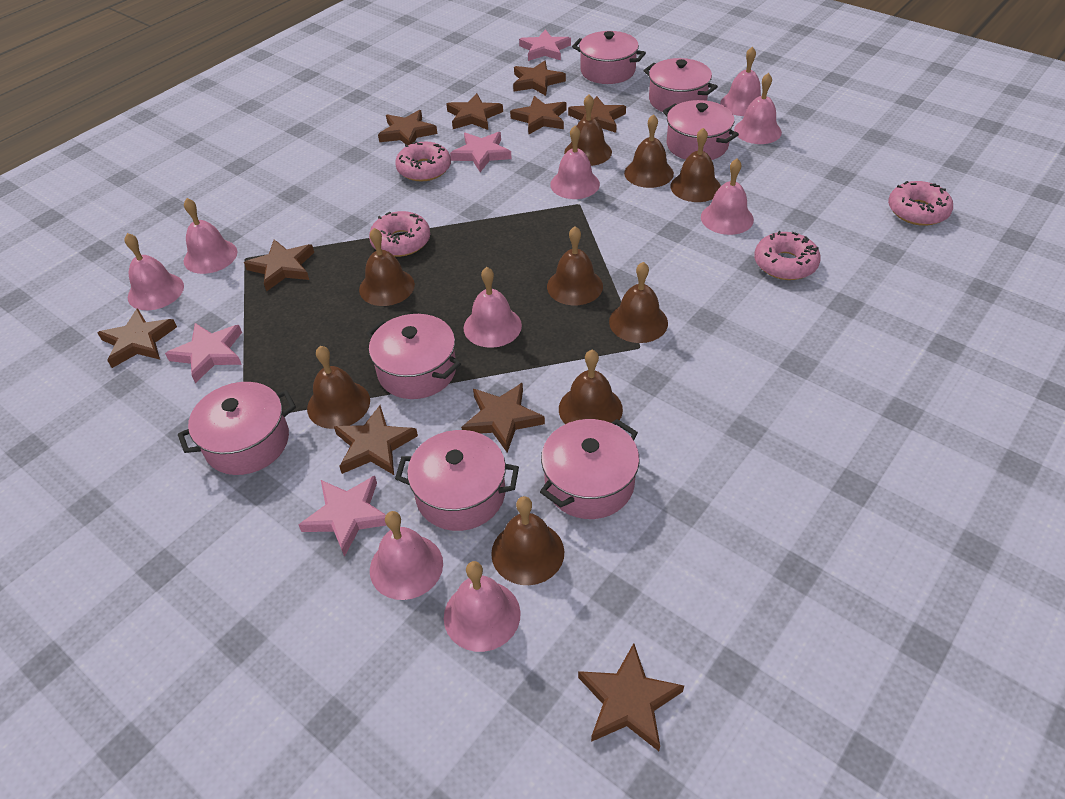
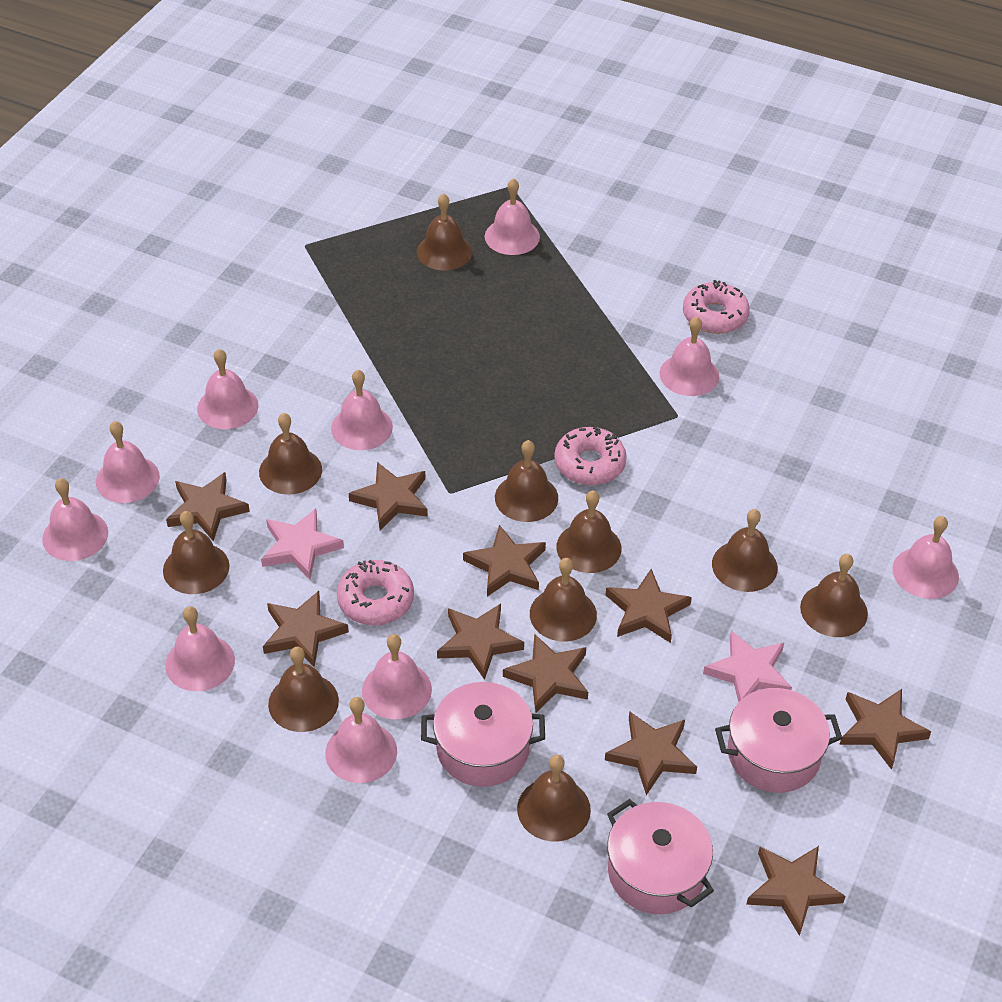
brown bell: [307,346,370,429] [359,228,415,306] [491,496,564,585] [547,226,603,305] [559,350,623,424] [564,94,612,166] [609,262,668,343] [624,114,674,188] [671,128,721,202] = 9 -> [163,511,230,594] [259,413,322,495] [268,647,339,732] [417,193,472,270] [495,440,558,522] [517,755,591,842] [530,558,597,642] [556,490,621,573] [712,509,778,592] [800,554,868,637] = 10
pink bell: [125,233,184,310] [184,198,237,274] [370,511,443,600] [444,561,521,652] [464,267,522,348] [550,126,600,199] [701,158,754,235] [720,47,761,116] [734,73,782,144] = 9 -> [42,478,108,561] [96,421,160,503] [165,606,235,691] [197,349,258,429] [325,697,397,783] [331,370,393,450] [362,634,432,719] [485,178,540,255] [660,317,719,396] [892,516,959,599] = 10
pink donut: [369,211,430,257] [395,141,451,182] [754,231,821,280] [888,181,953,226] = 4 -> [337,560,414,625] [554,427,627,485] [683,280,750,334] = 3
pink pot: [178,382,296,475] [366,314,461,399] [395,430,519,531] [540,419,640,519] [572,31,646,84] [643,58,718,112] [663,100,739,160] = 7 -> [421,682,545,787] [607,799,714,914] [715,688,842,793] = 3
pink star: [165,323,242,383] [299,476,386,557] [450,132,512,172] [519,29,571,61] = 4 -> [261,509,344,579] [703,630,792,703] = 2

